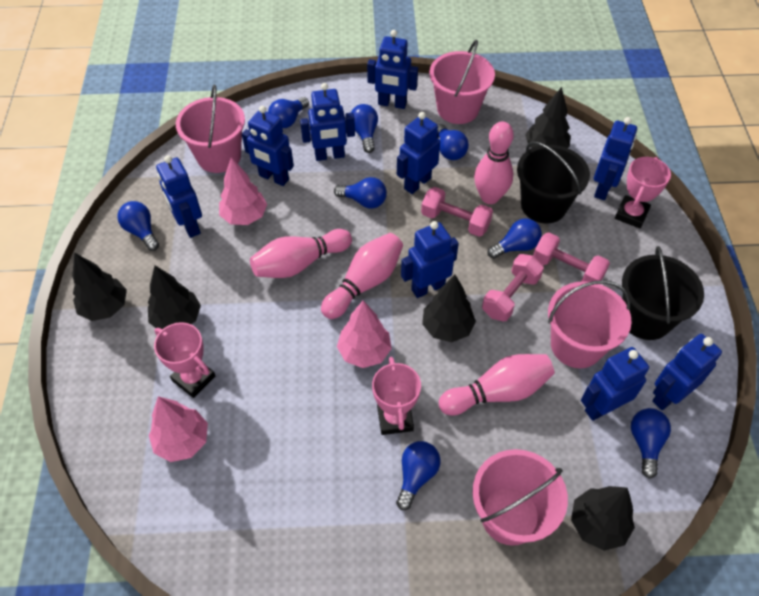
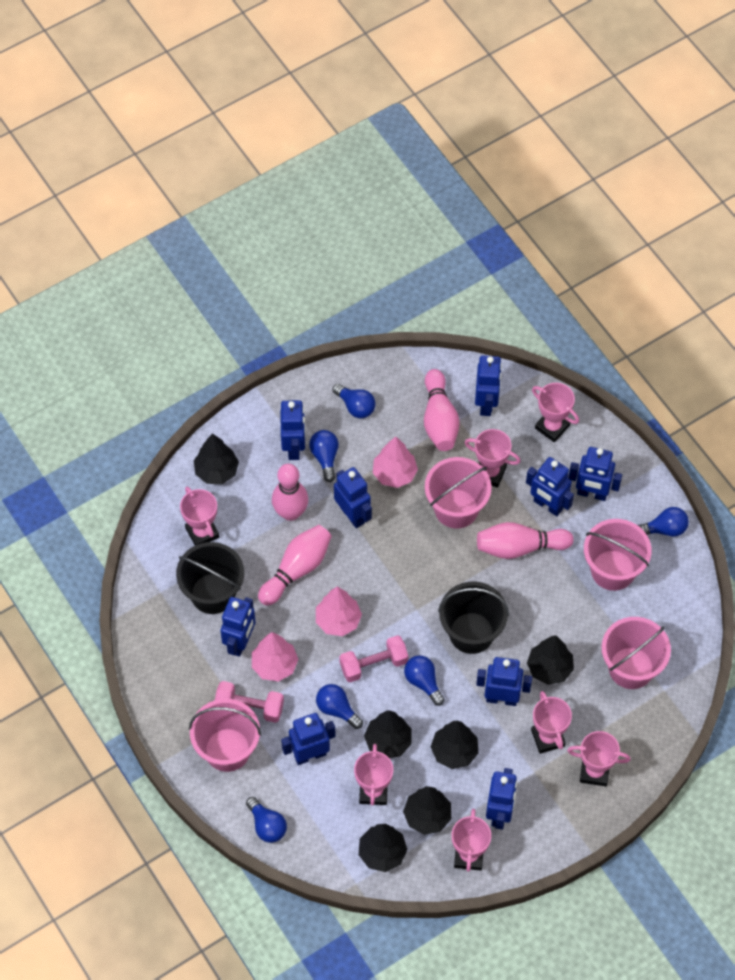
black tree: [72,253,127,321] [148,266,201,329] [422,275,476,342] [525,87,571,148] [571,486,635,551] = 5 -> [194,434,239,484] [359,824,407,872] [364,710,412,758] [403,786,451,835] [431,721,478,769] [527,635,574,685] = 6
blue light bulb: [117,201,159,251] [268,97,309,128] [334,177,387,208] [351,104,378,153] [396,441,441,510] [438,124,469,160] [487,218,542,259] [631,408,671,479] = 8 -> [246,797,287,843] [309,430,339,482] [316,684,363,729] [332,384,376,418] [404,655,445,706] [638,507,689,537] = 6
pink dumbbell: [421,187,493,237] [482,254,544,321] [533,232,610,282] = 3 -> [215,681,284,723] [339,635,408,682] = 2
pink trophy: [154,322,215,398] [372,357,421,435] [615,157,671,229] = 3 -> [180,487,219,545] [354,744,393,805] [452,809,491,872] [464,429,521,488] [531,691,572,754] [532,383,579,442] [567,731,631,786] = 7

